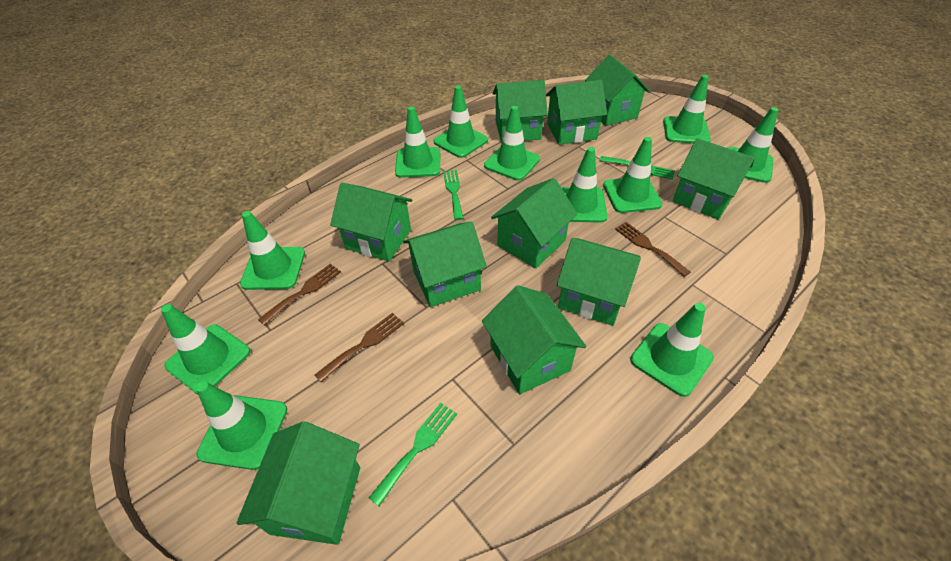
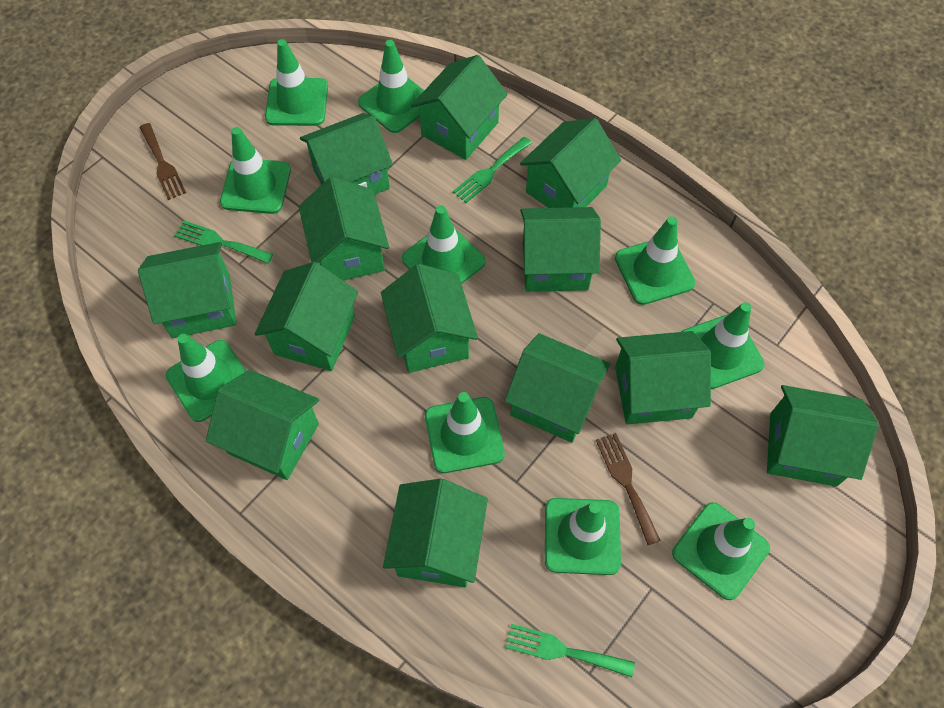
brown fork: [258,264,341,325] [314,313,404,382] [615,222,690,277] = 3 -> [139,123,186,200] [596,433,661,545] = 2
green house: [236,421,360,545] [330,183,412,262] [403,221,487,307] [482,285,586,394] [491,178,578,269] [493,80,548,143] [546,80,607,145] [557,238,641,326] [585,55,650,126] [672,138,755,220] = 10 -> [138,242,237,338] [206,370,319,480] [255,262,358,371] [299,177,389,281] [300,113,393,194] [381,264,478,373] [383,479,488,587] [411,55,508,160] [504,333,611,443] [520,118,621,208] [520,207,601,292] [615,331,711,424] [767,385,878,486] = 13
green traffic cone: [161,304,250,394] [196,381,287,470] [240,211,305,290] [395,106,440,178] [433,85,488,158] [484,106,540,181] [561,147,608,223] [603,137,663,213] [630,303,714,397] [663,75,711,144] [728,107,779,183] = 11 -> [166,334,246,422] [220,127,291,214] [265,39,328,126] [358,40,424,133] [402,205,485,284] [425,392,505,473] [545,498,621,575] [615,216,695,305] [672,502,770,600] [681,302,765,389] = 10

